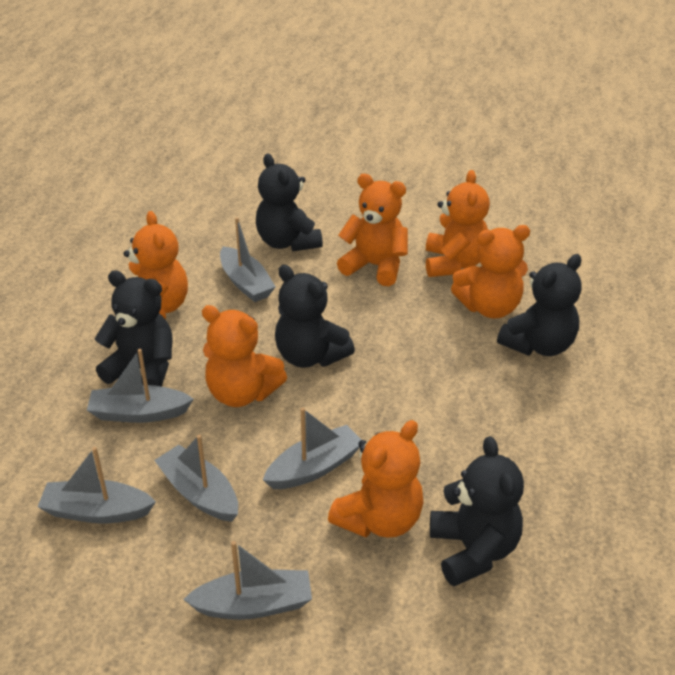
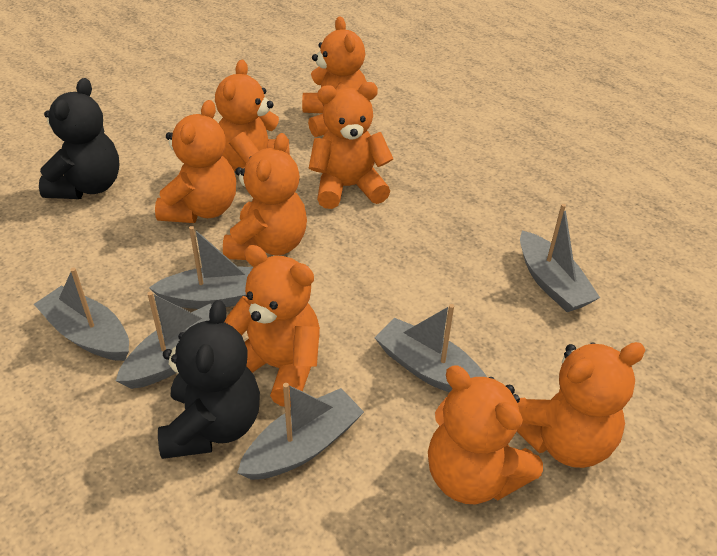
black teddy bear: [95,270,172,387] [256,153,323,252] [275,265,355,368] [430,436,524,586] [497,254,582,356] = 5 -> [39,78,119,199] [158,300,260,459] = 2
orange teddy bear: [124,211,188,320] [202,305,287,407] [328,420,424,538] [337,174,408,286] [426,170,490,277] [451,225,530,318] = 6 -> [155,100,236,223] [215,60,290,171] [223,133,307,260] [224,245,320,408] [302,17,367,137] [308,82,393,209] [428,365,543,504] [517,342,646,468] = 8

